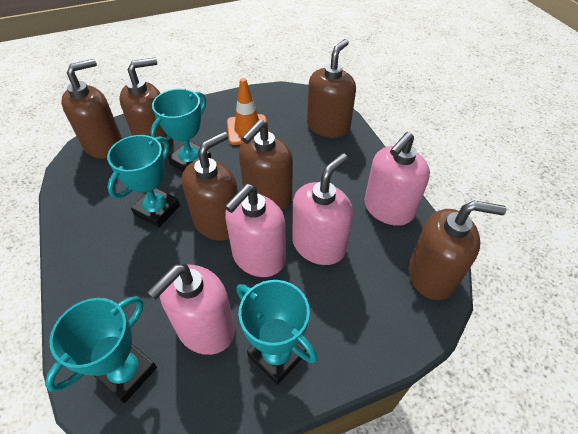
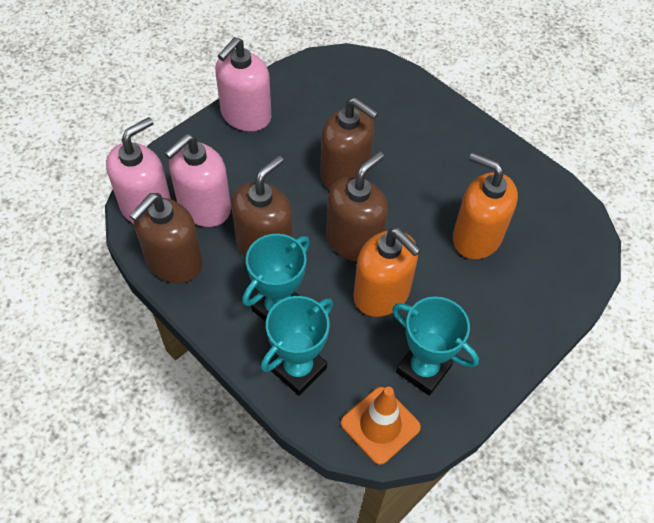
brown soap dispenser: [61,59,122,159] [119,58,174,151] [182,131,238,241] [239,119,293,211] [307,39,356,138] [409,201,506,300] = 6 -> [130,193,203,283] [231,155,293,257] [320,97,378,190] [326,151,388,262] = 4
orange soap dispenser: none = 0 -> [353,228,421,317] [453,152,518,259] = 2
pink soap dispenser: [147,264,235,355] [225,184,286,277] [292,153,353,265] [364,132,430,226] = 4 -> [106,117,171,224] [164,134,231,227] [215,37,271,132] = 3
turquoise trophy: [45,296,157,403] [107,135,180,228] [150,89,212,172] [236,280,318,385] = 4 -> [242,234,310,322] [261,296,333,396] [392,297,479,396] = 3

